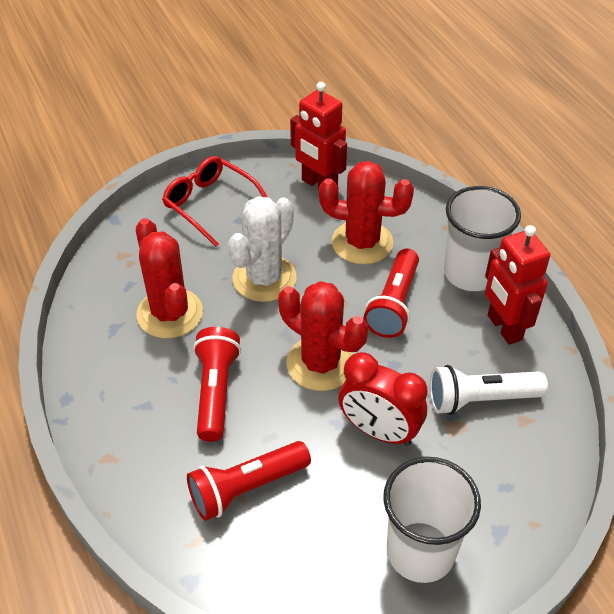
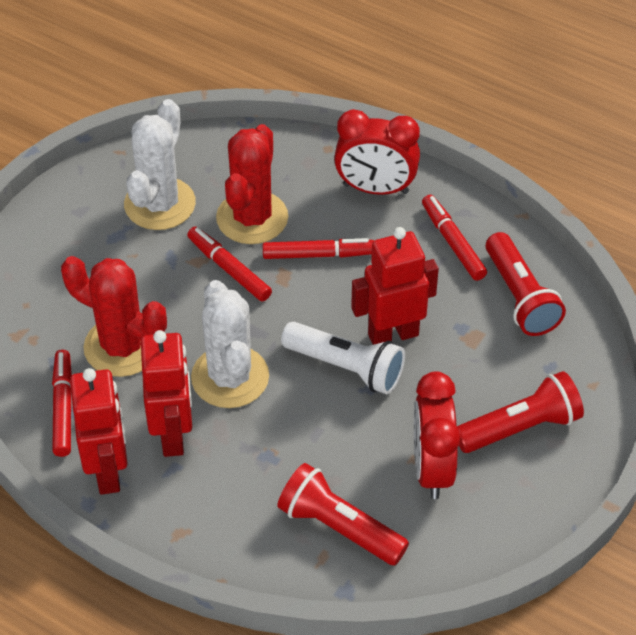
red cactus: [136,218,203,339] [278,281,368,391] [319,161,414,264] = 3 -> [61,256,167,377] [216,124,288,244] = 2
red clock: [338,352,428,446] = 1 -> [334,109,420,195] [414,371,460,499] = 2
red glasses: [162,156,267,247] = 1 -> none = 0
red marker: none = 0 -> [52,350,72,457] [187,227,272,301] [263,238,375,259] [422,195,487,281] = 4
red robot: [290,82,347,190] [485,225,550,345] = 2 -> [70,368,128,495] [141,330,192,457] [351,227,439,345] = 3
white cactus: [228,196,297,302] = 1 -> [124,99,196,230] [191,280,269,408] = 2
white cup: [383,457,481,583] [444,186,521,291] = 2 -> none = 0

